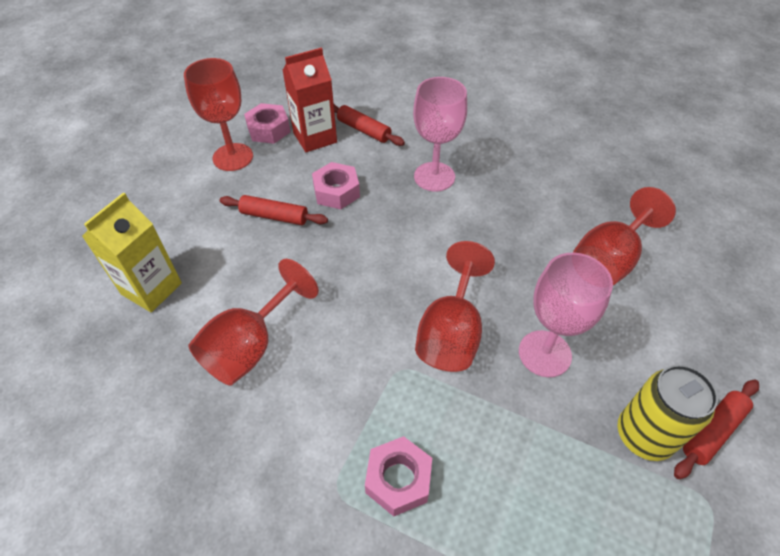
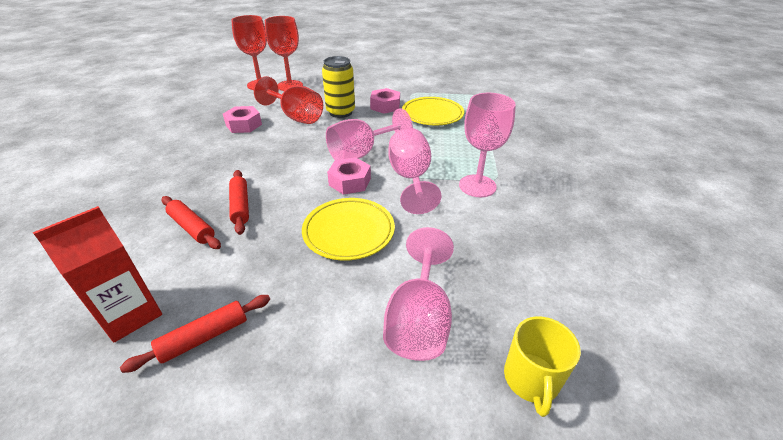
pink goblet: [413,77,467,192] [519,253,613,377] = 2 -> [326,108,413,160] [383,227,454,361] [388,128,442,214] [459,93,516,197] = 4
red goblet: [184,58,253,171] [188,259,319,385] [415,241,495,372] [573,187,676,285] = 4 -> [231,15,267,90] [254,76,323,124] [265,16,303,91] = 3
yellow carton: [82,193,182,312] = 1 -> none = 0
yellow mug: none = 0 -> [504,316,581,417] = 1
yellow plate: none = 0 -> [302,198,395,260] [402,97,464,125] = 2

